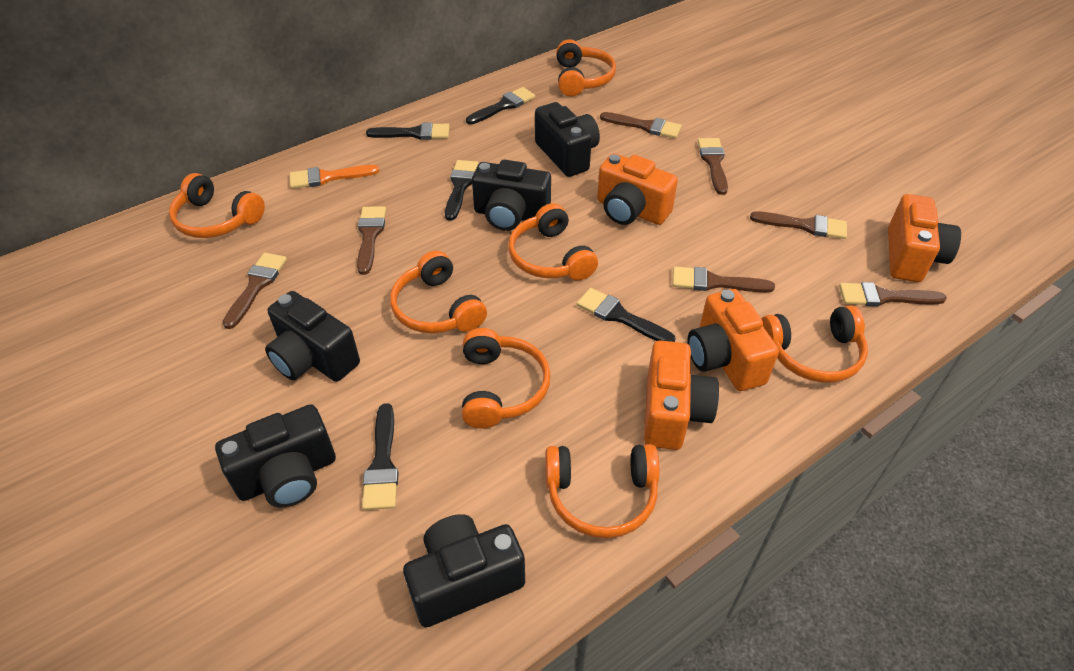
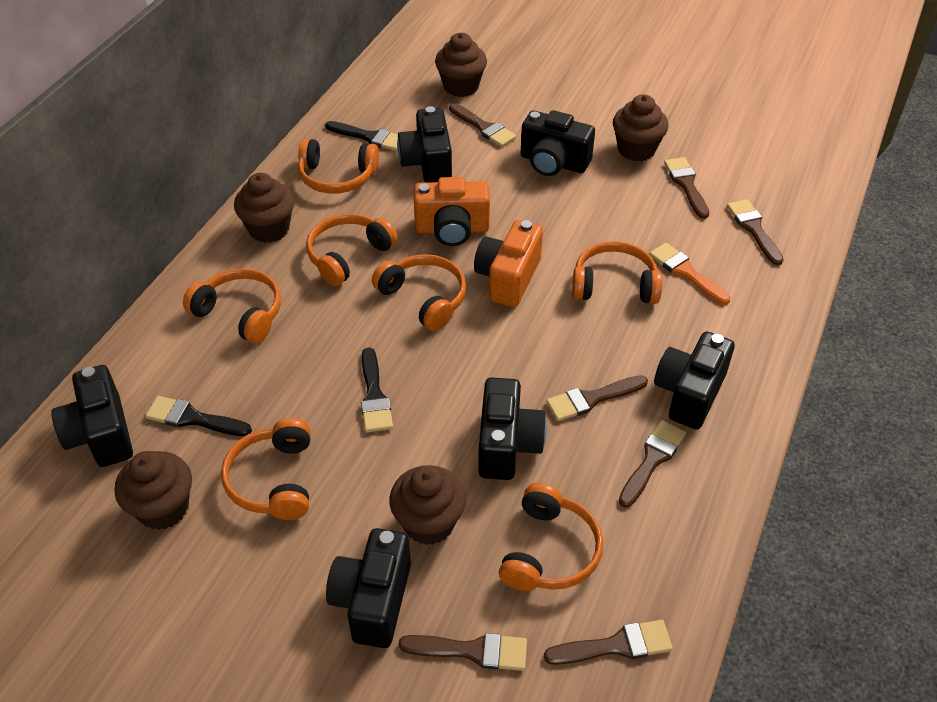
black brush: [362,403,398,510] [366,122,450,140] [445,160,479,221] [466,87,535,124] [577,288,676,342] = 5 -> [145,396,252,436] [325,121,398,151] [361,348,393,432] = 3
black camera: [215,404,336,507] [265,291,360,382] [403,514,525,627] [472,160,551,231] [535,102,600,177] = 5 -> [51,365,133,467] [326,528,411,648] [397,106,452,183] [478,378,547,480] [521,110,595,176] [654,331,735,429] = 6
brown cupcake: none = 0 -> [114,451,192,530] [234,173,294,243] [389,465,466,545] [435,33,487,97] [613,94,668,161] = 5
orange camera: [597,153,678,225] [644,340,719,450] [687,289,779,391] [888,194,961,282] = 4 -> [414,177,490,246] [474,220,543,307] = 2

